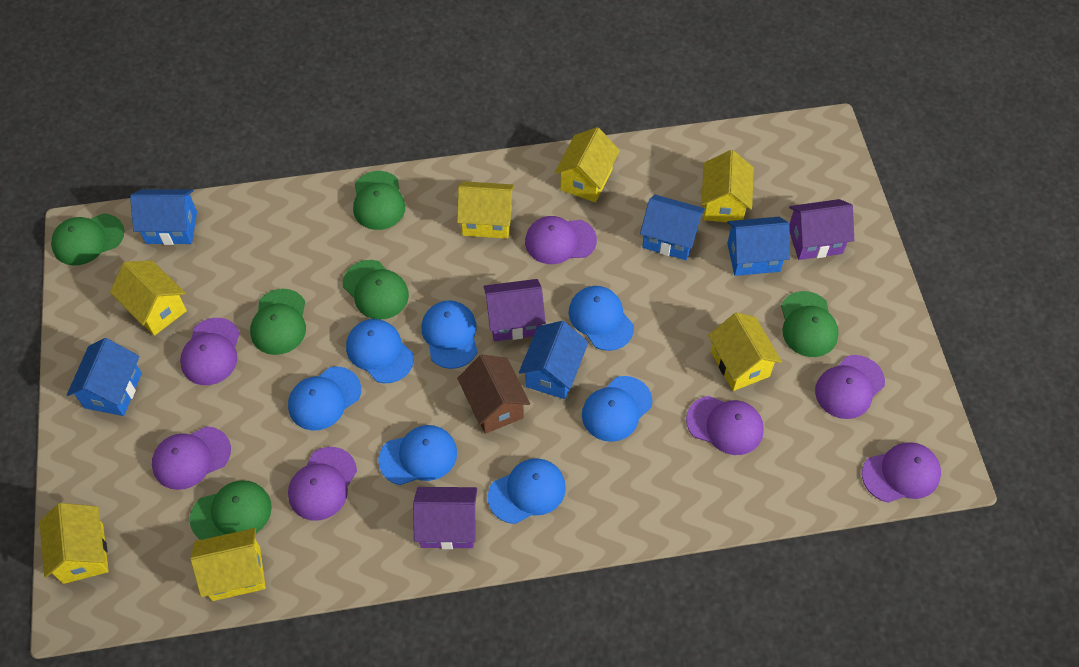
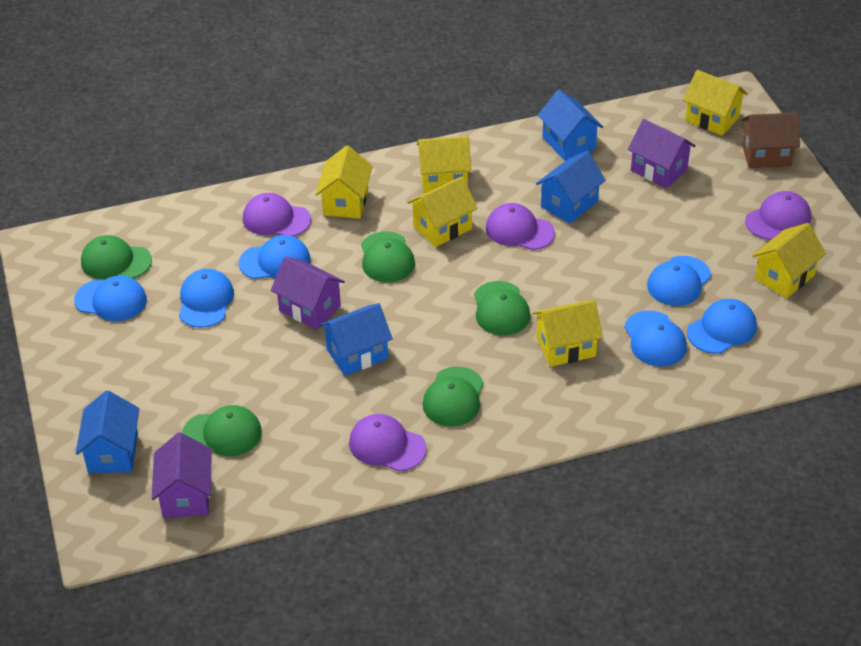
blue cap: [288,366,361,431] [346,319,414,383] [378,425,457,485] [422,300,477,369] [488,458,566,524] [569,286,634,351] [582,376,653,442] = 7 -> [74,276,147,321] [179,269,234,328] [239,235,311,279] [624,310,687,367] [647,256,711,306] [687,299,757,354] = 6
blue house: [67,338,142,416] [130,189,197,245] [519,321,588,399] [640,195,705,260] [727,217,790,276] = 5 -> [76,390,139,473] [319,303,393,376] [536,151,606,224] [538,89,603,161] = 4
green cap: [51,213,124,266] [190,480,272,540] [250,289,306,355] [343,260,409,320] [353,171,405,230] [781,291,839,357] = 6 -> [81,235,152,279] [182,405,262,456] [361,231,415,283] [422,366,484,427] [474,281,530,336] = 5
purple cap: [152,426,231,490] [180,318,240,385] [288,447,357,521] [525,216,597,264] [686,396,764,455] [815,355,885,419] [862,442,941,503] = 7 -> [243,193,311,237] [349,414,427,472] [486,203,555,250] [745,191,811,240] = 4
yellow house: [39,503,109,584] [110,261,187,336] [190,528,266,601] [457,181,515,239] [555,127,620,202] [701,150,754,222] [708,312,782,391] = 7 -> [316,146,373,219] [407,176,478,247] [417,136,471,193] [533,300,603,367] [683,70,748,136] [752,223,826,299] = 6

